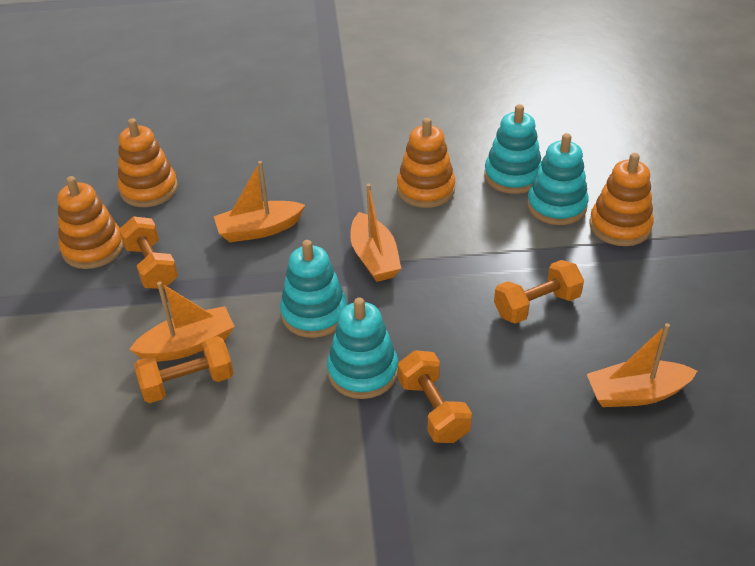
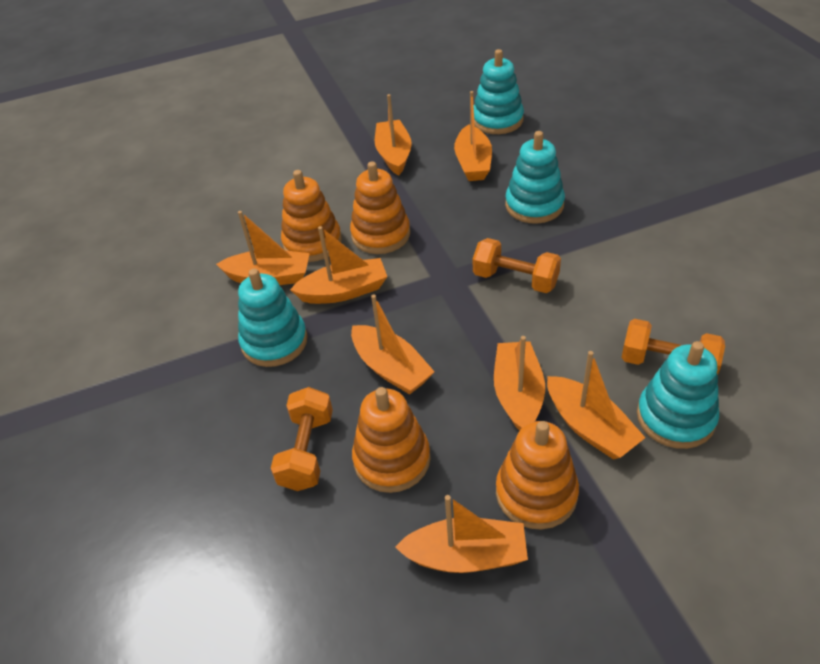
orange boat: [129,282,235,362] [214,161,305,242] [350,184,401,282] [587,323,697,407] = 4 -> [216,211,310,285] [290,226,387,304] [351,294,435,395] [375,94,412,175] [395,495,528,573] [454,91,492,181] [494,336,545,431] [547,351,645,460] = 8
orange dumbbell: [119,216,178,289] [134,336,234,403] [398,350,472,443] [494,260,584,324] = 4 -> [271,387,333,491] [473,238,561,293] [621,319,725,374] = 3

